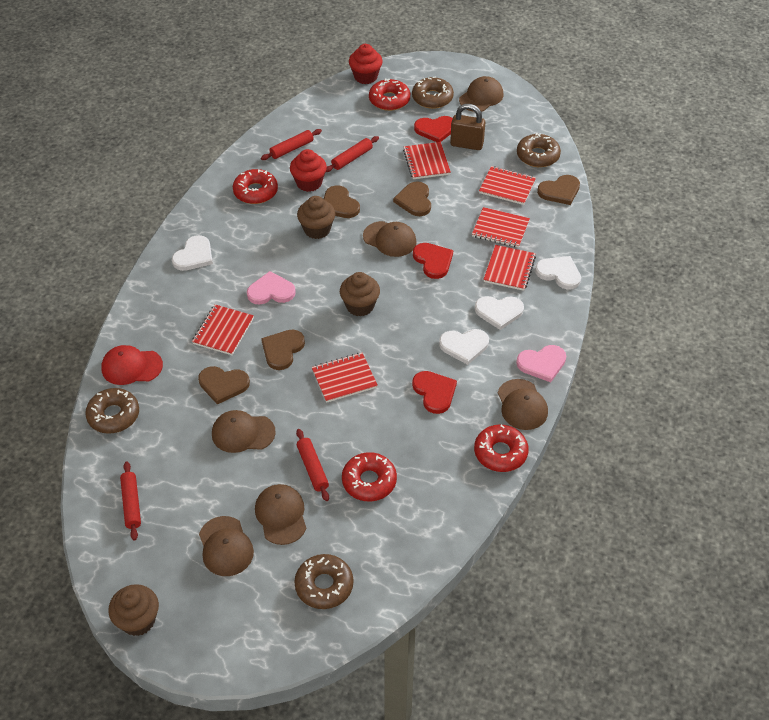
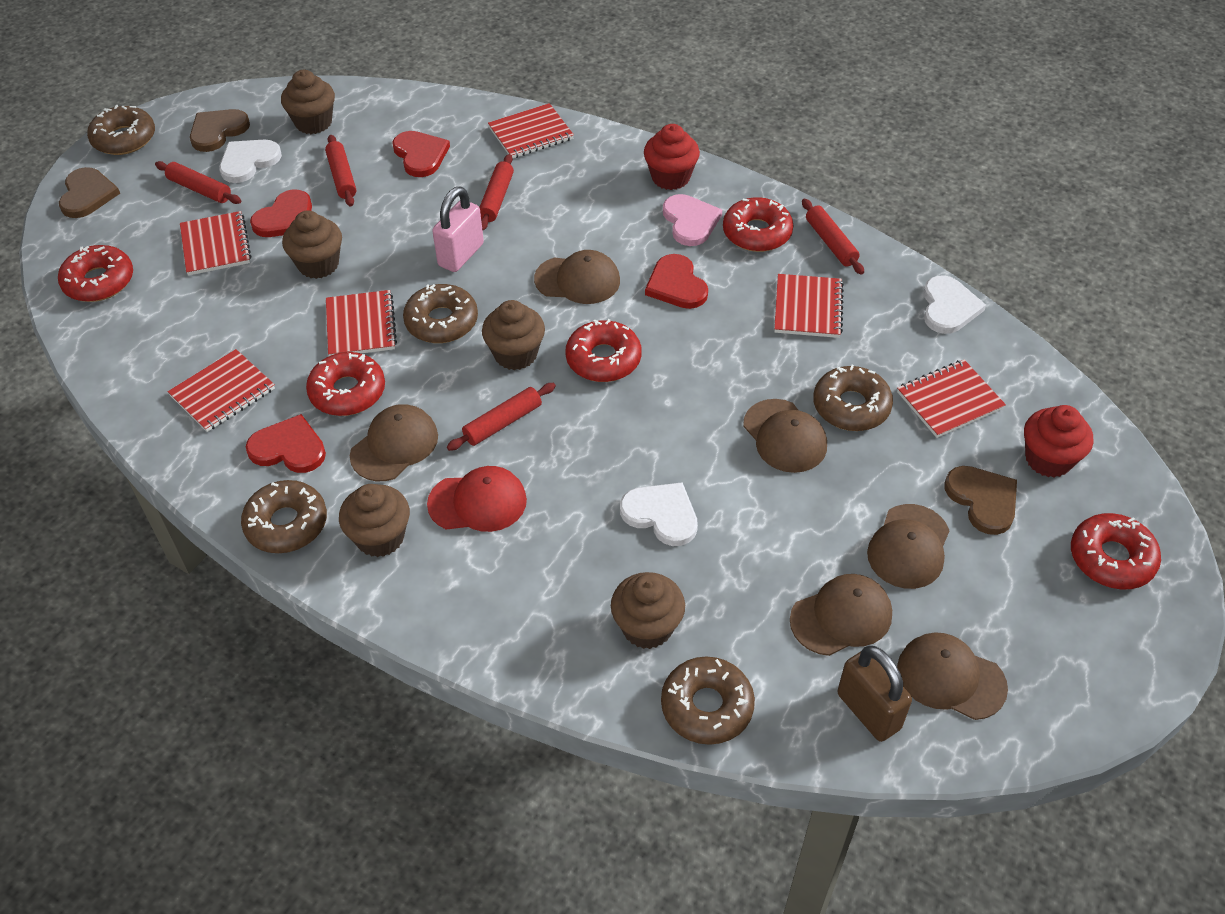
brown cupcake: [108,584,159,636] [297,196,335,239] [340,272,380,317] = 3 -> [281,70,335,134] [282,211,342,279] [339,484,410,557] [482,300,545,370] [611,572,685,649] = 5
brown donut: [85,388,139,434] [294,554,353,609] [412,77,454,109] [517,133,561,167] = 4 -> [87,105,155,155] [241,480,327,553] [403,284,478,343] [661,657,755,745] [813,365,893,431] = 5
brown heart: [198,366,250,404] [261,330,305,370] [324,185,360,218] [393,181,431,216] [537,175,580,205] = 5 -> [59,167,120,218] [190,109,250,152] [944,466,1017,535] = 3
pink heart: [247,271,296,304] [516,345,566,382] = 2 -> [663,194,722,246] = 1
pink padlock: none = 0 -> [432,186,484,272] = 1
red donut: [233,169,278,204] [342,452,397,501] [369,78,410,111] [474,424,529,472] = 4 -> [58,245,133,302] [306,352,385,416] [565,319,642,382] [723,197,793,252] [1071,513,1161,590] = 5
red heart: [412,371,457,414] [413,243,453,279] [414,116,453,142] = 3 -> [246,414,326,473] [250,189,312,237] [392,131,450,177] [645,254,708,309] = 4
red rolling pin: [120,461,141,540] [261,129,322,160] [296,429,329,501] [326,136,379,172] = 4 -> [155,161,241,204] [325,135,356,207] [447,383,556,451] [479,154,514,231] [802,199,864,275] = 5
white heart: [172,235,213,271] [439,329,489,365] [475,296,524,330] [535,256,581,289] = 4 -> [219,139,282,183] [620,482,698,546] [923,275,986,334] = 3

